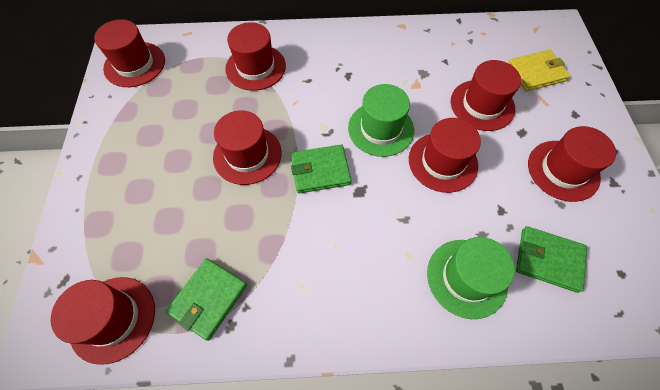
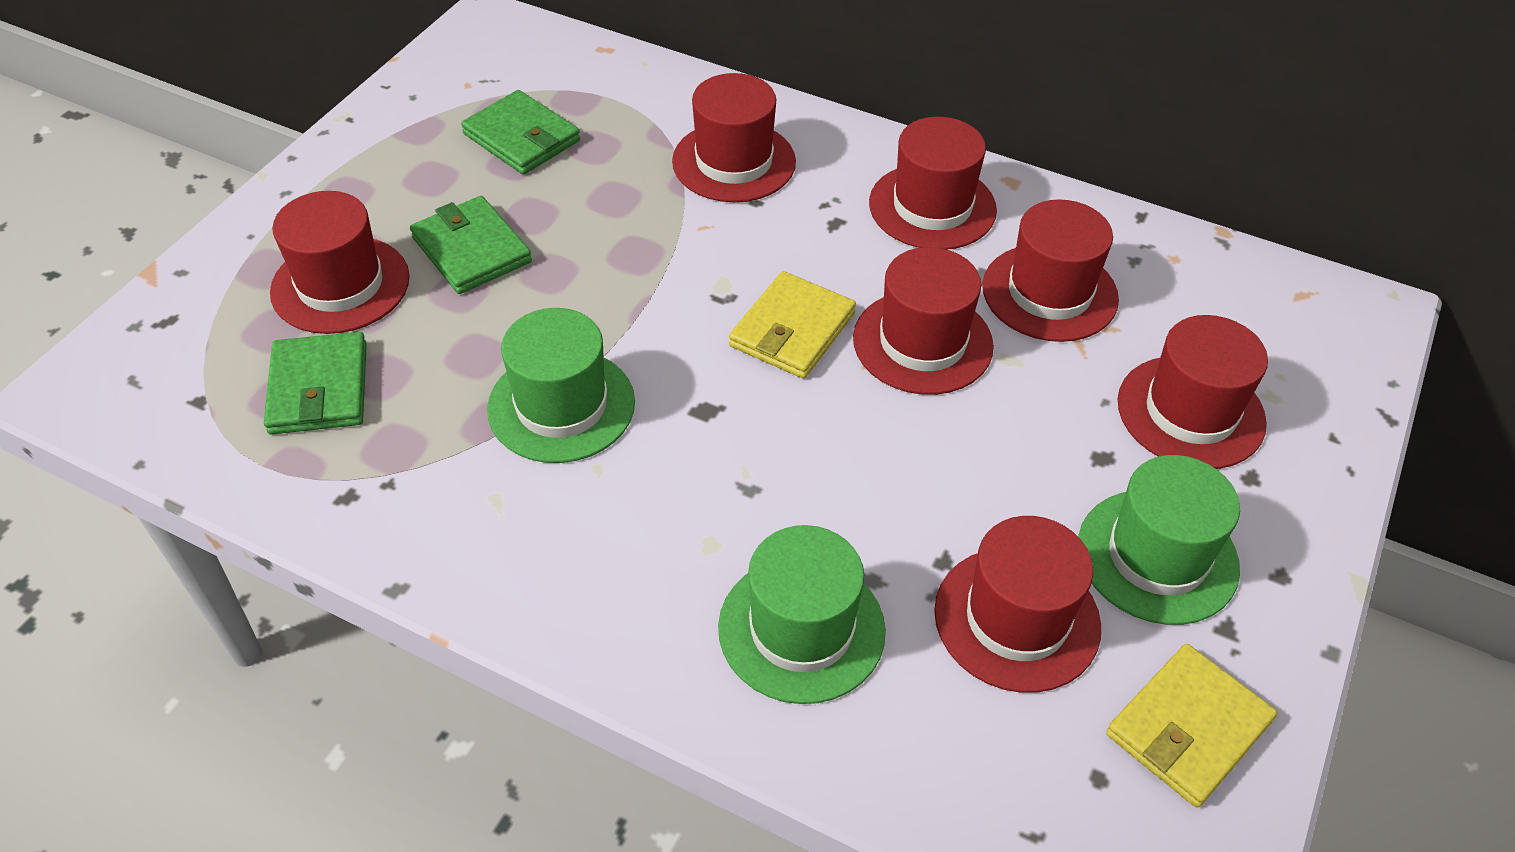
green hat: [348,84,414,157] [427,237,515,319] = 2 -> [487,308,635,463] [718,525,886,704] [1078,455,1240,625] = 3
yellow wallet: [508,49,570,91] = 1 -> [729,271,856,379] [1106,644,1277,808] = 2

